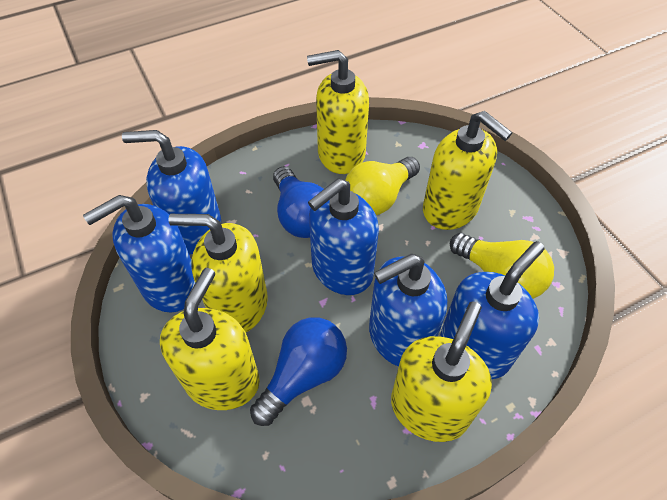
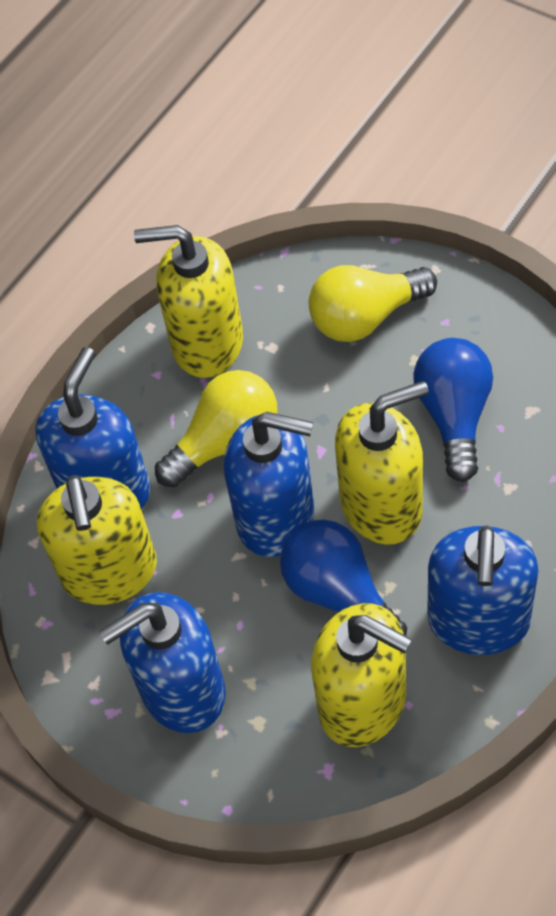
blue soap dispenser: [83,195,195,313] [122,130,221,254] [308,178,379,295] [369,254,447,367] [440,241,545,379] = 5 -> [35,347,151,509] [99,592,226,733] [224,412,314,557] [427,525,539,655] = 4
yellow soap dispenser: [160,268,260,410] [168,214,268,332] [307,50,369,174] [391,301,492,442] [423,111,512,230] = 5 -> [37,475,157,605] [134,225,243,378] [311,603,412,747] [335,381,429,545] = 4

